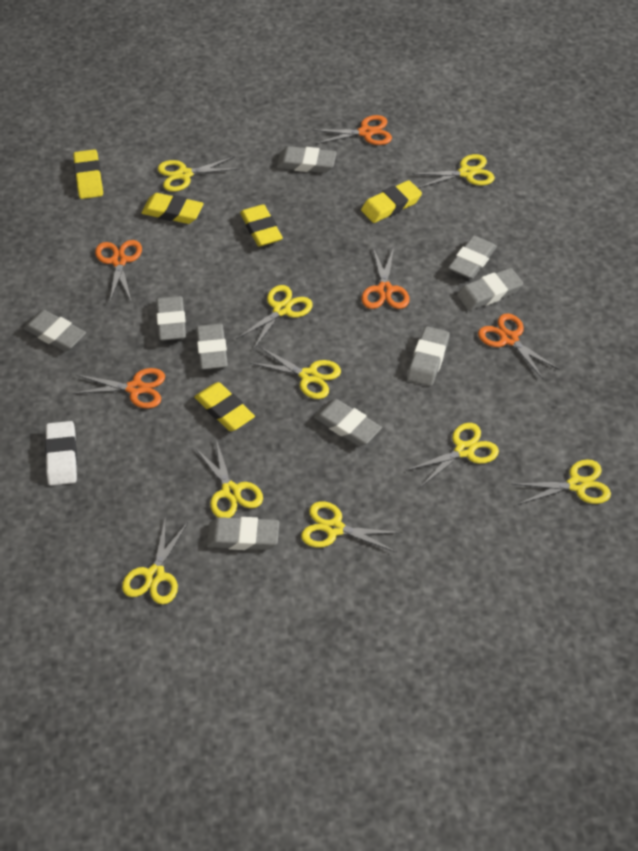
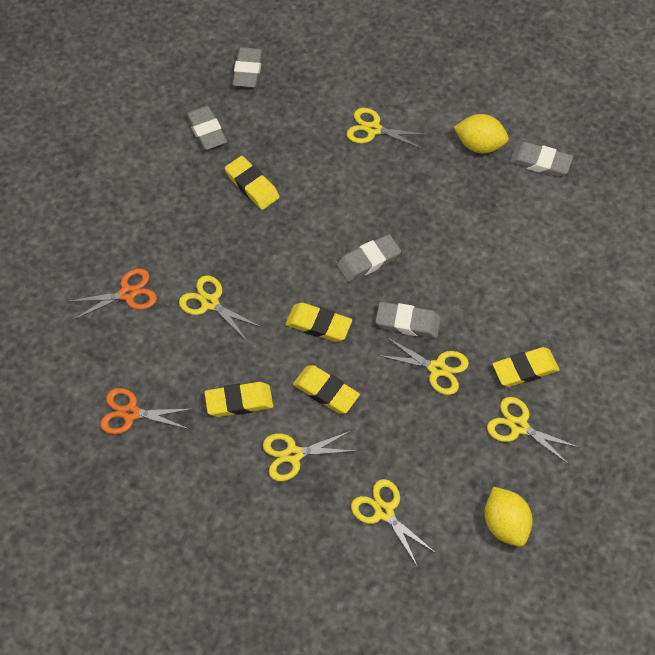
grey eraser: [23,310,86,351] [156,296,186,341] [196,324,228,370] [206,517,279,550] [277,146,337,173] [314,399,382,446] [407,326,450,386] [448,236,497,279] [457,268,523,311] = 9 -> [186,105,227,150] [232,47,263,88] [337,234,401,282] [375,302,441,338] [509,142,573,177] = 5
orange scissors: [73,368,165,409] [95,240,142,301] [312,115,392,145] [361,247,409,309] [478,313,560,379] = 5 -> [68,268,157,320] [100,388,192,434] = 2
white eraser: [45,421,77,486] = 1 -> none = 0
yellow lemon: none = 0 -> [454,114,509,153] [485,487,533,547] = 2
yellow scissors: [122,517,188,604] [158,156,239,192] [195,439,263,518] [236,285,313,350] [250,346,341,399] [301,501,402,552] [406,423,499,487] [412,154,495,188] [512,459,611,505] = 9 -> [179,275,261,342] [263,431,355,481] [346,108,428,149] [351,479,436,567] [378,337,469,395] [487,397,580,465] = 6

